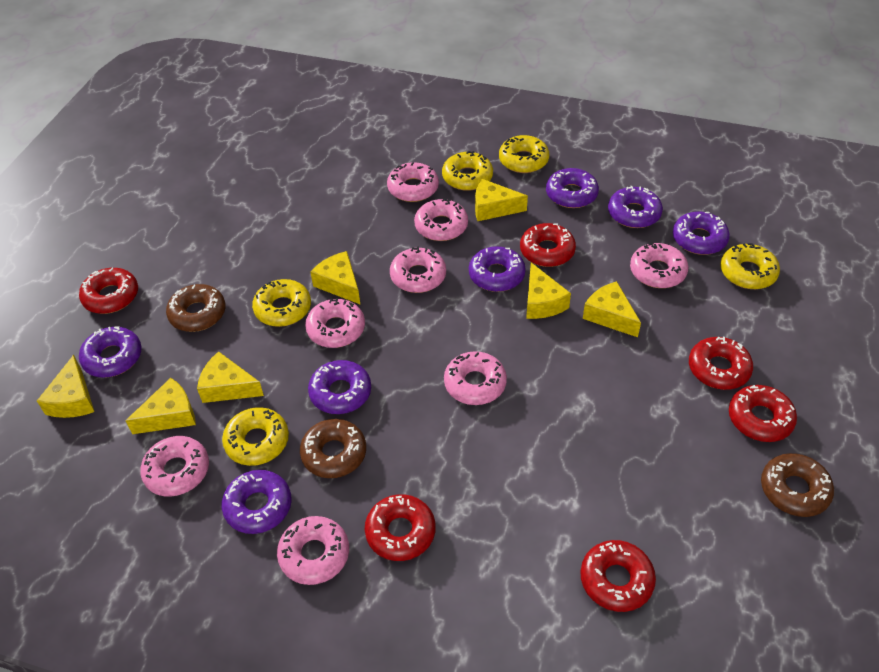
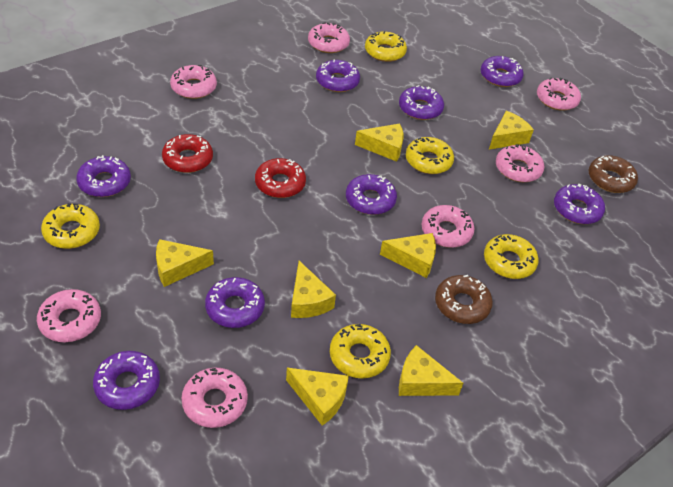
brown donut: [166,284,226,332] [300,419,366,478] [761,453,834,517] = 3 -> [435,275,493,324] [589,155,638,193] = 2
pink donut: [140,436,209,496] [277,516,349,585] [305,298,365,348] [387,162,439,202] [390,247,446,293] [414,199,468,241] [444,351,507,405] [630,243,688,288] = 8 -> [37,289,101,342] [170,65,217,99] [181,368,248,428] [308,22,350,53] [422,205,475,248] [496,144,544,182] [537,78,581,111] = 7
purple donut: [79,327,142,378] [222,470,292,534] [308,360,371,414] [469,246,526,292] [546,168,599,208] [608,186,663,228] [673,212,730,255] = 7 -> [76,155,131,197] [93,351,160,410] [205,277,265,328] [316,60,360,92] [346,174,397,215] [399,85,444,120] [481,56,524,87] [554,184,605,224] = 8
red donut: [79,268,138,314] [365,494,436,561] [520,223,576,267] [580,540,656,612] [689,336,753,390] [729,385,797,442] = 6 -> [162,134,213,173] [255,158,306,198] = 2

